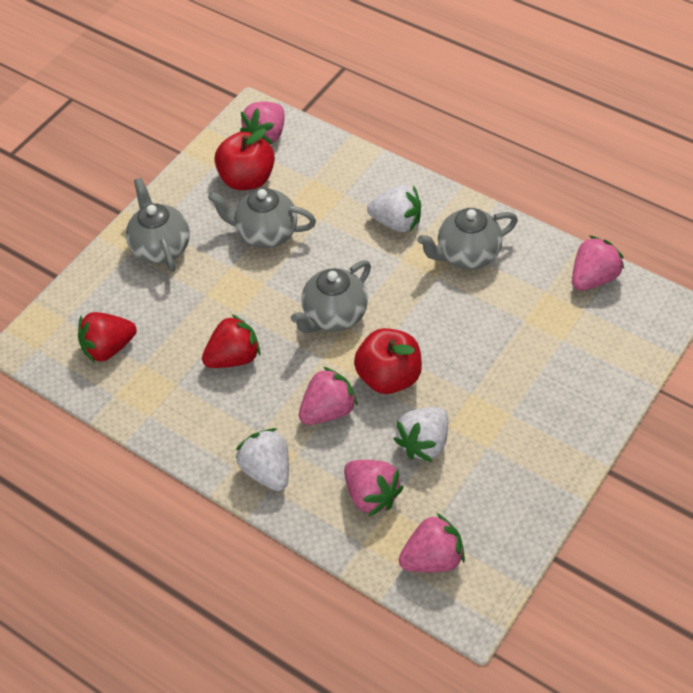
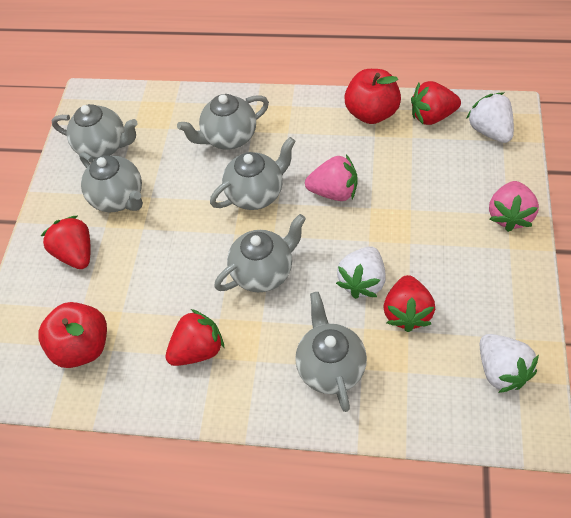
grey teapot: [126,178,190,272] [208,188,316,248] [291,260,371,333] [417,208,518,269] = 4 -> [52,104,138,159] [79,152,143,212] [177,94,269,149] [210,137,296,210] [214,214,306,292] [295,292,367,412] = 6
pink strawberry: [240,102,285,144] [299,367,358,425] [344,460,403,517] [399,513,465,572] [572,236,624,291] = 5 -> [305,155,358,201] [489,181,539,232] = 2
red strawberry: [78,312,137,363] [202,314,260,368] = 2 -> [41,216,91,269] [165,309,224,366] [384,275,435,332] [411,81,461,125] = 4

